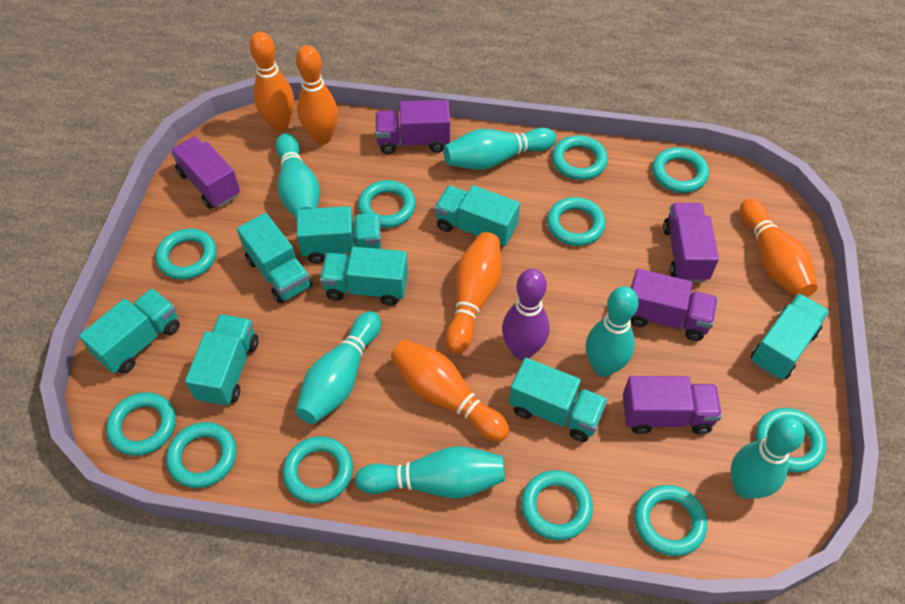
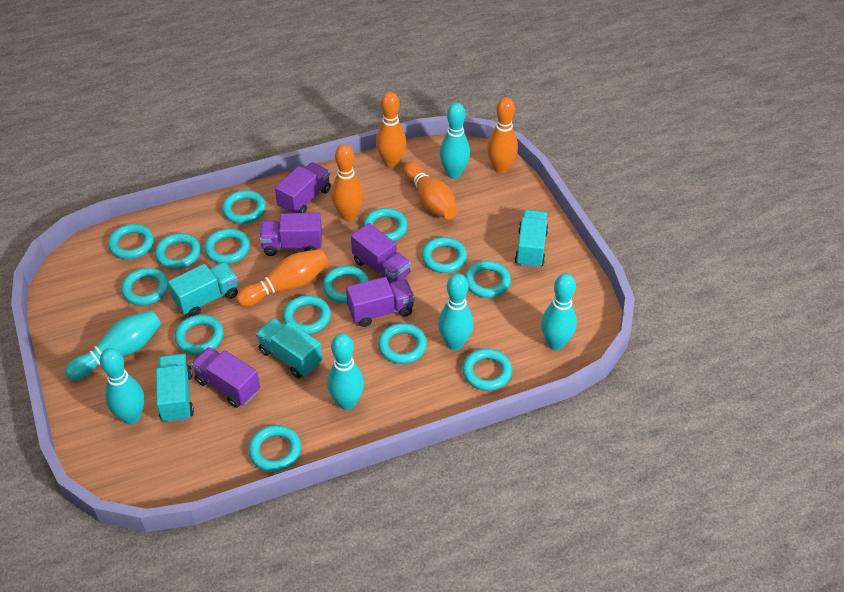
purple bowling pin: [502,269,549,360] = 1 -> none = 0
turquoise ring: [106,392,176,456] [156,228,217,280] [166,422,236,488] [283,436,353,504] [358,180,416,228] [521,470,593,540] [547,197,606,246] [552,135,608,180] [634,485,707,556] [652,147,709,193] [756,408,827,473] = 11 -> [108,224,154,259] [121,268,169,306] [155,233,201,269] [175,314,224,355] [204,229,250,264] [222,190,266,224] [248,425,301,472] [283,295,331,334] [323,266,369,303] [363,208,408,241] [378,323,427,364] [422,237,467,273] [462,348,512,391] [465,261,511,298] = 14
turquoise truck: [79,288,180,374] [185,314,258,406] [237,213,312,304] [297,206,381,264] [320,247,408,306] [434,185,520,246] [509,358,608,442] [751,294,829,379] = 8 -> [156,354,194,423] [168,262,238,317] [256,318,322,378] [515,210,548,268] = 4

